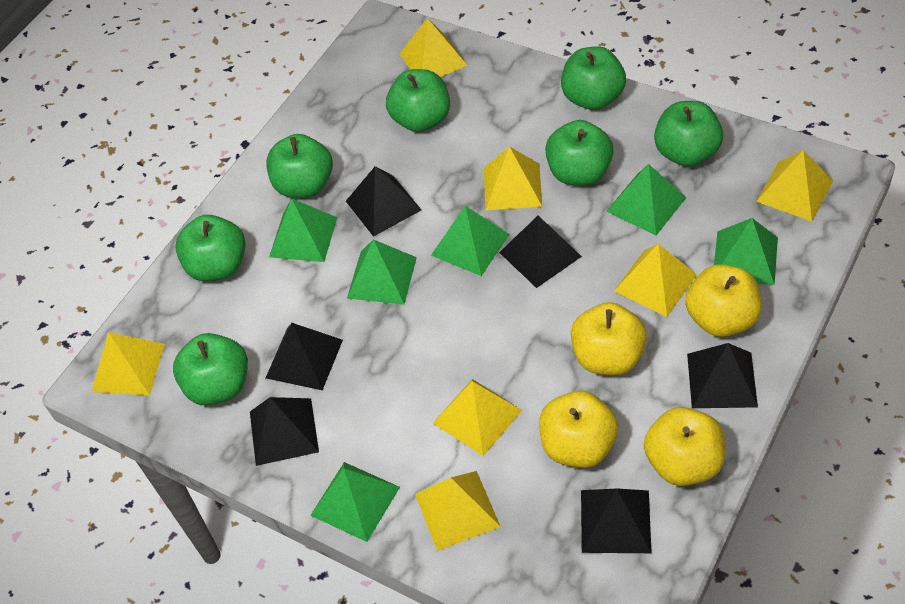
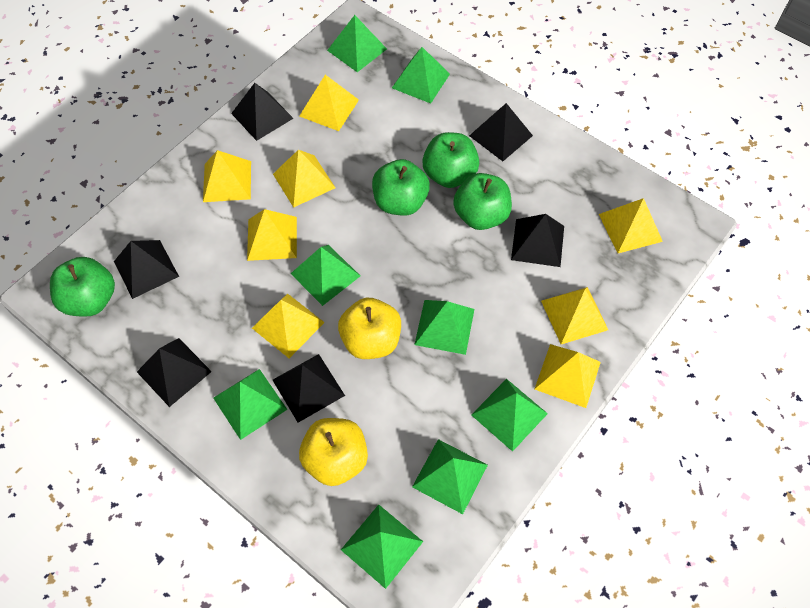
green apple: [173,333,248,405] [175,215,246,282] [266,134,333,198] [386,69,450,132] [545,120,614,186] [561,47,626,110] [654,101,723,167] = 7 -> [50,257,115,317] [372,159,430,216] [422,132,479,188] [453,173,512,230] = 4
green pyramid: [269,199,337,262] [310,462,400,542] [347,239,417,305] [431,206,510,276] [607,164,686,235] [714,218,778,285] = 6 -> [213,369,288,440] [290,245,360,306] [327,15,387,72] [341,505,423,589] [392,47,450,104] [412,439,488,514] [414,300,474,355] [471,379,548,452] = 8
yellow apple: [539,391,618,468] [571,302,647,375] [644,407,725,486] [685,264,761,337] = 4 -> [299,418,368,486] [338,298,401,359] = 2
yellow pyramid: [92,332,165,395] [399,18,468,77] [415,471,501,551] [433,379,522,456] [484,146,542,210] [614,244,697,317] [756,150,833,221] = 7 -> [203,150,251,202] [247,209,297,261] [252,293,325,358] [273,150,335,208] [299,75,359,131] [535,344,601,408] [541,287,608,344] [599,198,663,253] = 8

